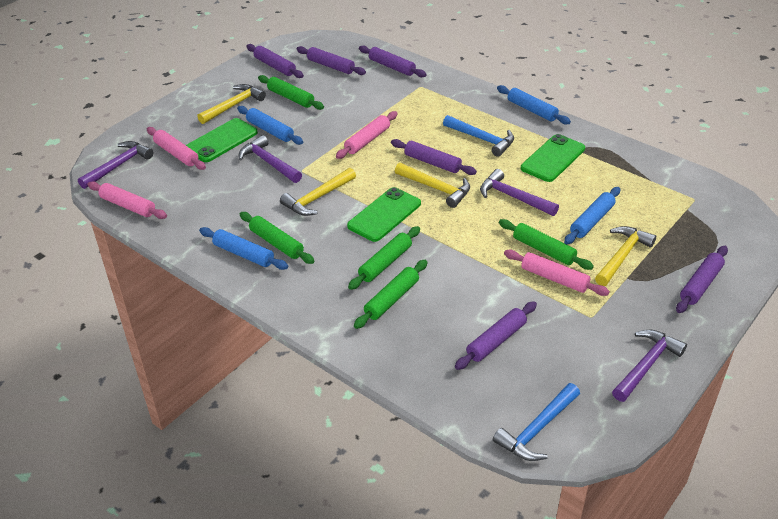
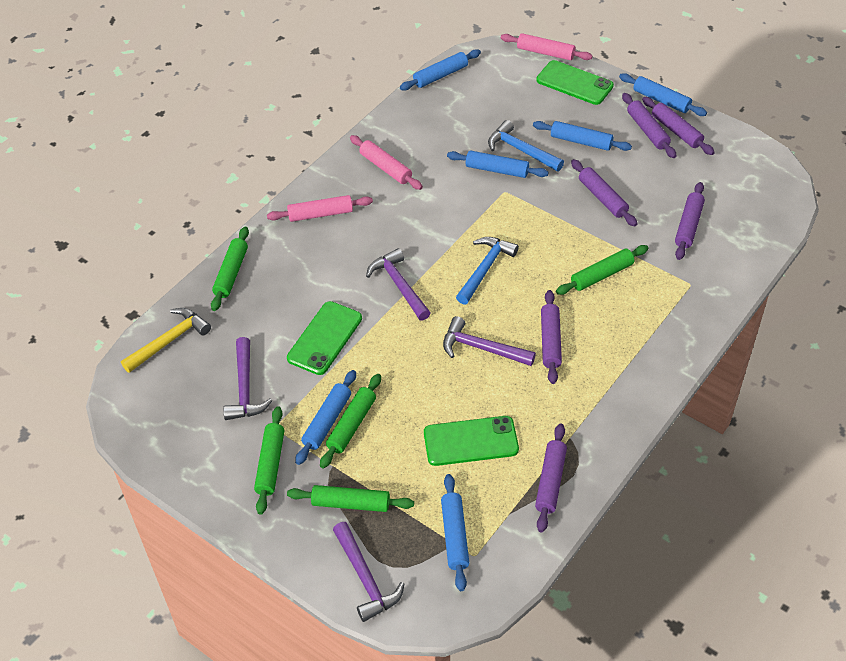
blue rolling pin: [199,227,288,270] [237,106,303,145] [497,85,571,124] [564,187,620,244] = 4 -> [295,370,356,465] [400,49,481,91] [441,474,469,591] [447,150,549,178] [533,121,632,151] [619,73,707,116] = 6
pink rolling pin: [88,181,167,219] [147,127,206,170] [336,111,397,159] [504,250,610,296] = 4 -> [267,195,373,222] [350,135,423,190] [501,33,593,60] = 3
yellow hammer: [197,84,266,124] [280,168,356,216] [395,163,470,208] [595,226,656,286] = 4 -> [121,308,211,373] = 1

